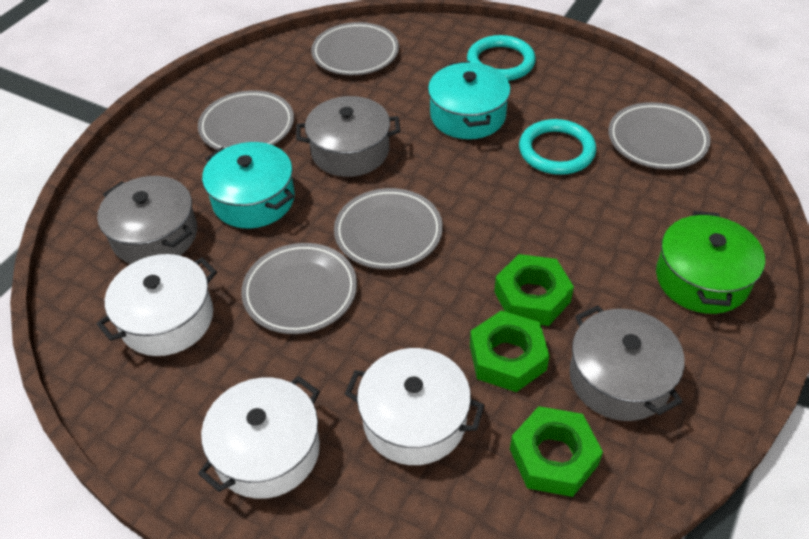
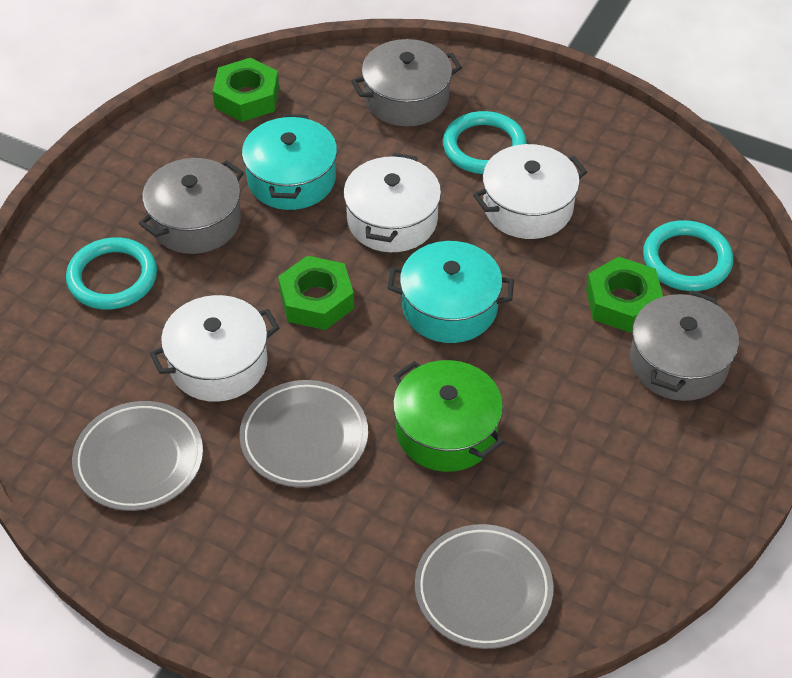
grey plate: [198,90,294,150] [241,243,357,334] [311,22,399,75] [334,188,443,269] [608,102,711,169] = 5 -> [72,401,203,511] [239,380,368,488] [415,524,554,649] = 3
turquoise ring: [467,35,536,81] [519,119,596,175] = 2 -> [66,237,157,310] [443,111,527,174] [643,220,733,291] = 3

